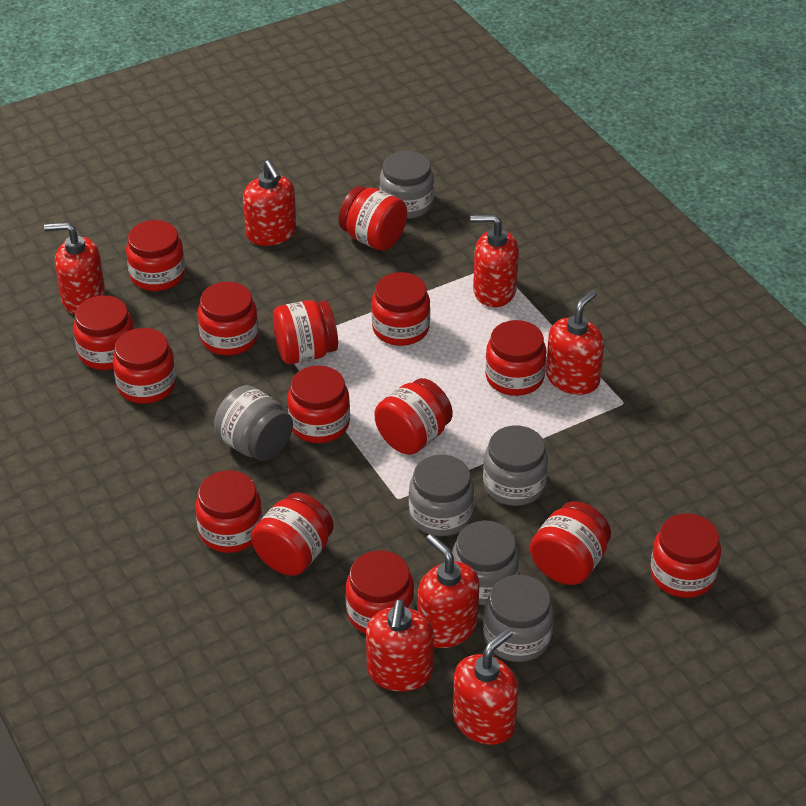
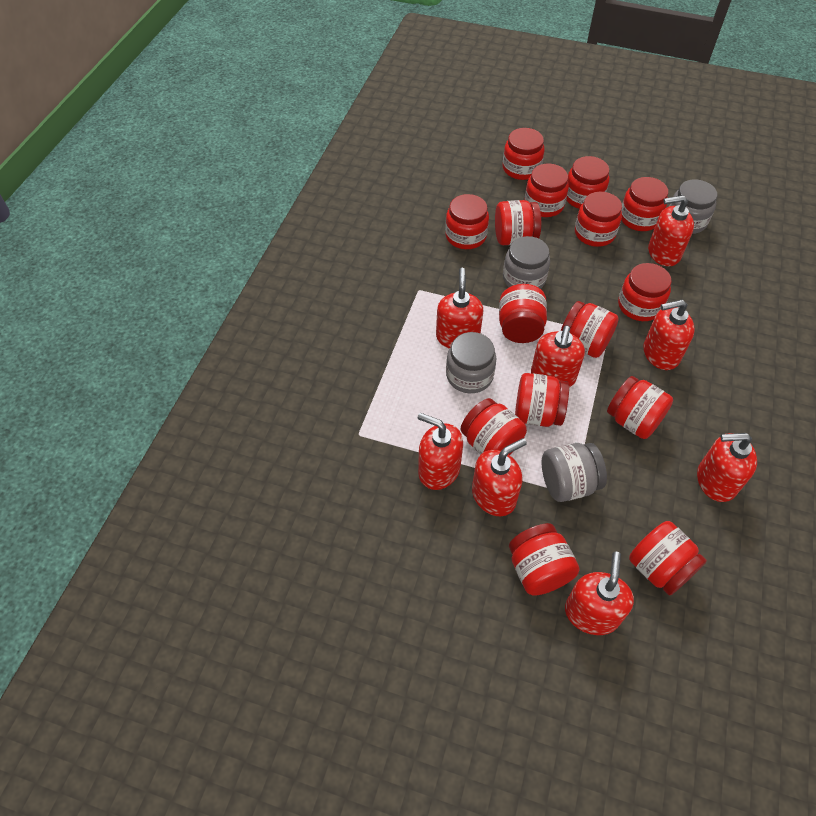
grey jar: [214,385,293,461] [379,151,434,219] [409,455,474,536] [452,520,519,605] [483,426,548,506] [483,575,554,662] = 6 -> [446,332,496,393] [503,236,550,289] [542,443,607,502] [670,179,717,234] = 4
red soap dispenser: [44,222,106,314] [243,160,296,246] [366,599,434,692] [418,534,479,648] [453,628,518,745] [470,214,519,307] [546,290,604,395] = 7 -> [418,413,463,490] [436,268,484,349] [472,438,527,516] [531,326,585,387] [565,552,634,635] [643,299,695,370] [648,195,694,266] [697,433,757,502] = 8

